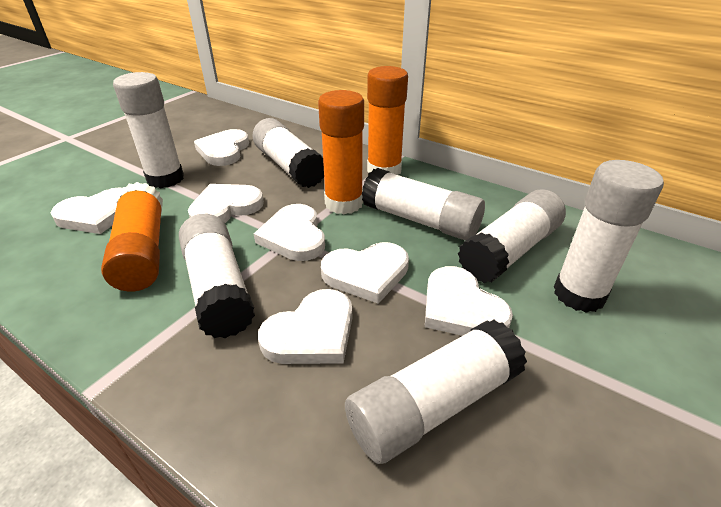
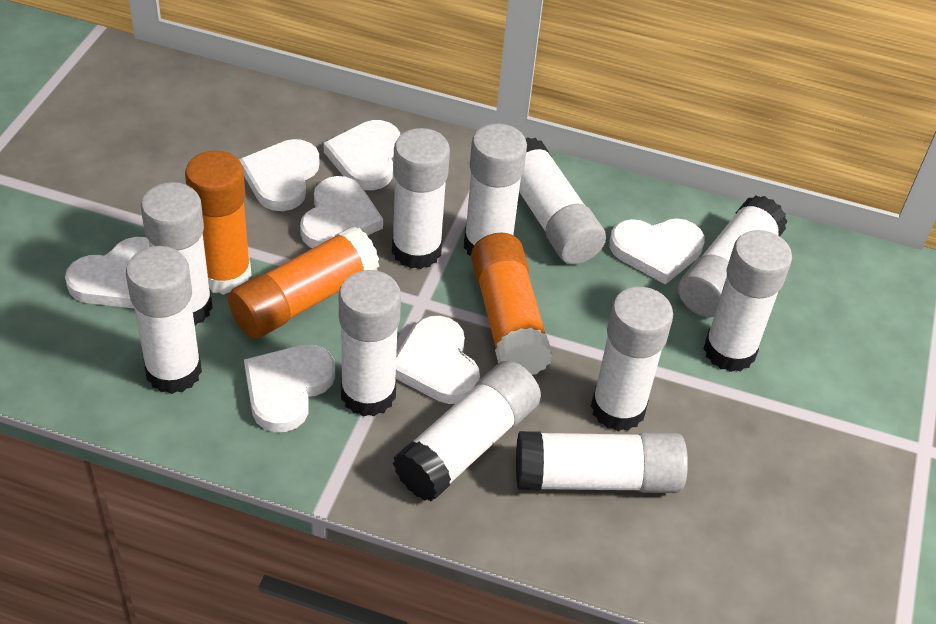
white glue stick: [113,72,184,189] [179,214,255,338] [253,118,324,188] [345,320,527,464] [362,168,485,241] [458,189,566,284] [554,160,664,313] = 7 -> [126,246,202,394] [141,182,213,325] [339,270,401,417] [392,128,450,269] [393,361,541,501] [464,124,527,256] [516,431,688,493] [519,137,606,265] [591,287,673,431] [678,195,788,317] [703,230,792,372] = 11

